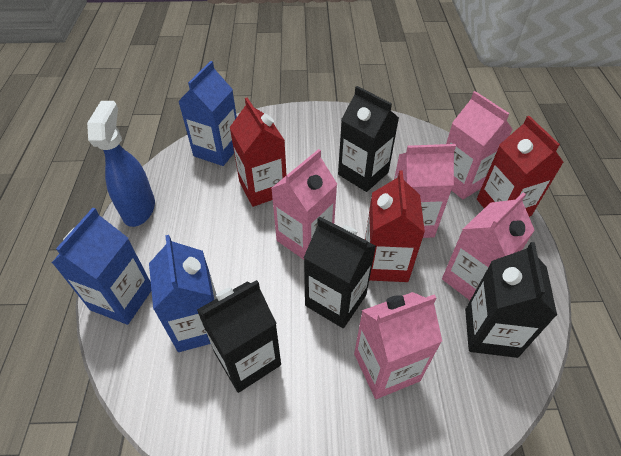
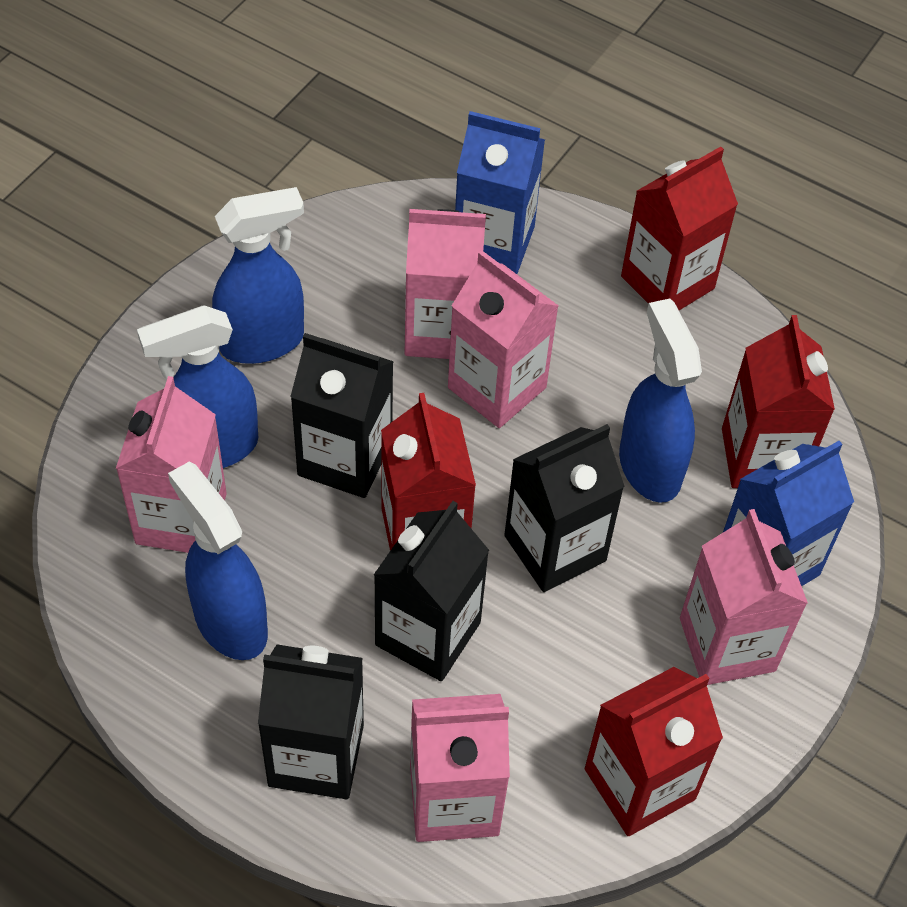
blue carton: [52,208,151,325] [149,235,217,352] [178,61,237,166] = 3 -> [455,111,545,274] [723,441,854,586] = 2
blue spray bottle: [87,101,155,227] = 1 -> [137,306,258,468] [168,462,268,660] [212,187,304,364] [619,299,702,503] = 4
red carton: [230,97,287,207] [365,170,425,282] [477,116,564,217] = 3 -> [381,393,476,551] [585,667,723,836] [621,146,738,310] [722,315,835,488] = 4

